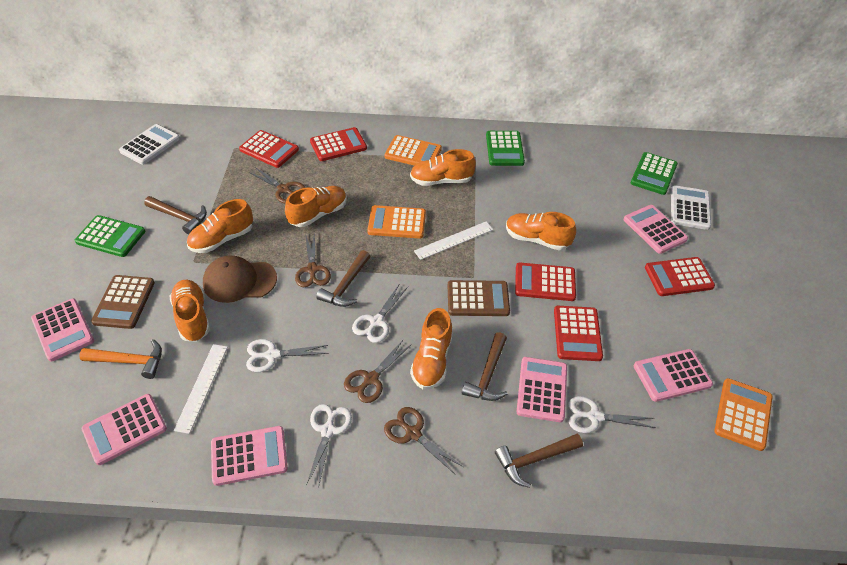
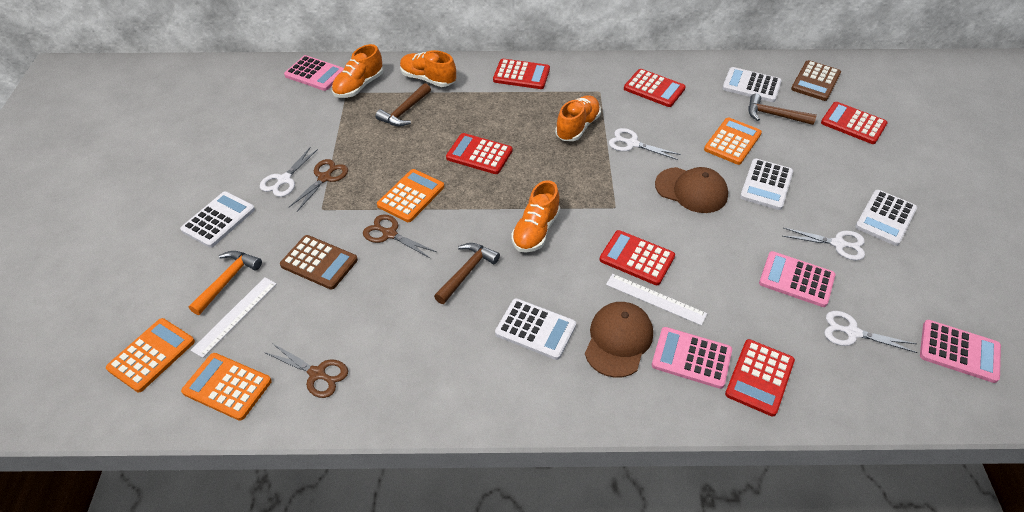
brown cap: [203,255,277,303] = 1 -> [585,302,653,378] [655,167,728,213] = 2
brown hammer: [144,196,207,235] [316,250,370,307] [462,332,508,401] [495,434,583,488] = 4 -> [375,83,431,126] [434,243,500,304] [748,94,817,125] = 3
brown scissors: [249,167,306,204] [295,232,331,287] [344,340,412,403] [384,407,463,475] = 4 -> [264,343,348,398] [288,159,348,211] [363,215,437,258] = 3
green calculator: [75,215,145,257] [486,131,525,166] [631,152,678,195] = 3 -> none = 0
orange calculator: [367,205,426,239] [384,135,442,166] [714,378,773,451] = 3 -> [106,318,195,392] [181,353,272,421] [377,169,444,222] [704,118,762,165] = 4
orange shoe: [169,280,210,341] [187,199,253,253] [285,186,347,227] [410,149,476,186] [410,308,453,390] [506,212,576,251] = 6 -> [332,44,383,98] [400,50,456,87] [511,180,560,253] [555,95,601,141] = 4
pink calculator: [31,298,94,361] [81,394,167,465] [211,426,288,486] [517,357,567,422] [623,205,688,254] [634,349,713,402] = 6 -> [284,55,344,91] [652,327,732,389] [759,251,835,307] [920,320,1001,383] = 4
red calculator: [239,130,299,168] [310,127,367,161] [515,262,576,301] [554,306,603,361] [645,257,715,296] = 5 -> [446,133,512,174] [493,59,550,89] [599,230,675,285] [624,69,686,107] [725,339,795,416] [821,102,888,144] = 6
white calculator: [119,124,180,165] [671,185,711,230] = 2 -> [180,191,255,248] [495,298,576,360] [722,67,782,102] [740,159,793,210] [855,190,917,246] = 5

